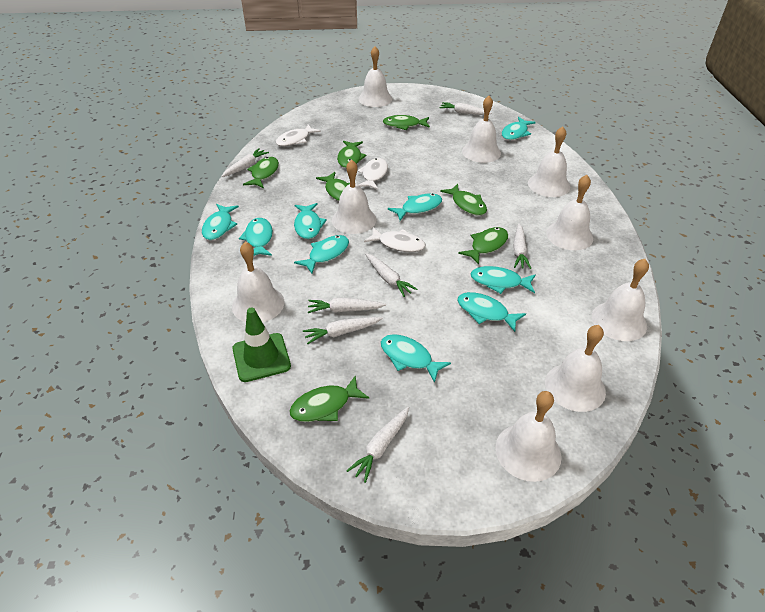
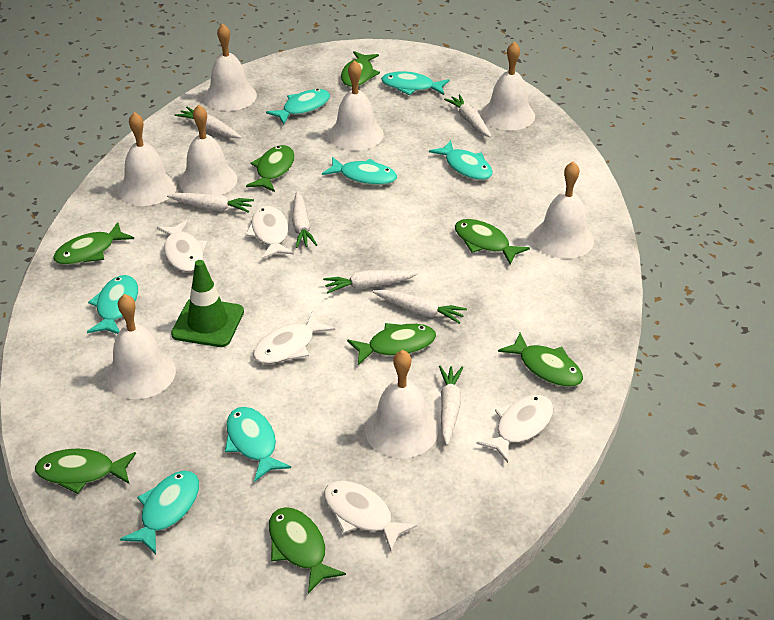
green fish: [243,157,279,188] [289,375,369,422] [316,172,350,201] [337,141,367,168] [383,115,430,130] [440,184,487,216] [458,227,508,265] = 7 -> [35,448,136,494] [53,222,134,265] [246,145,295,192] [269,507,346,594] [341,51,380,87] [347,323,436,365] [455,219,530,265] [498,333,583,387] = 8
turquoise fish: [202,204,239,240] [239,218,273,256] [294,203,327,239] [294,235,349,274] [381,334,451,383] [388,194,442,221] [457,292,526,332] [470,266,536,294] [502,117,536,140] = 9 -> [87,275,138,334] [120,471,199,554] [225,407,291,482] [266,89,330,125] [322,157,397,185] [381,71,449,95] [429,140,493,180] = 7
white bell: [232,242,284,322] [332,159,376,234] [358,46,393,107] [462,96,501,163] [495,391,562,482] [528,126,570,197] [545,325,606,412] [546,175,593,250] [592,259,649,341] = 9 -> [105,294,176,399] [118,112,177,206] [179,105,237,195] [204,24,257,111] [329,60,384,151] [365,350,438,458] [481,42,535,130] [532,161,594,259] = 8
white fish: [276,124,321,146] [357,158,388,190] [364,227,425,252] = 3 -> [157,220,208,272] [245,206,294,259] [253,311,335,364] [324,481,418,552] [476,395,553,463] = 5

